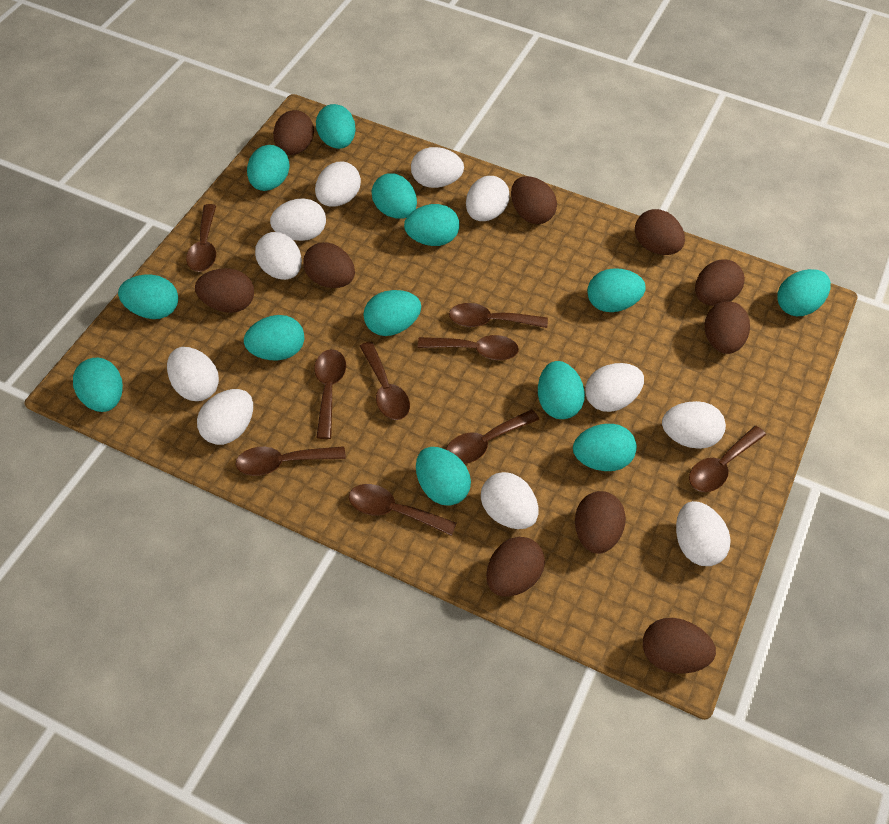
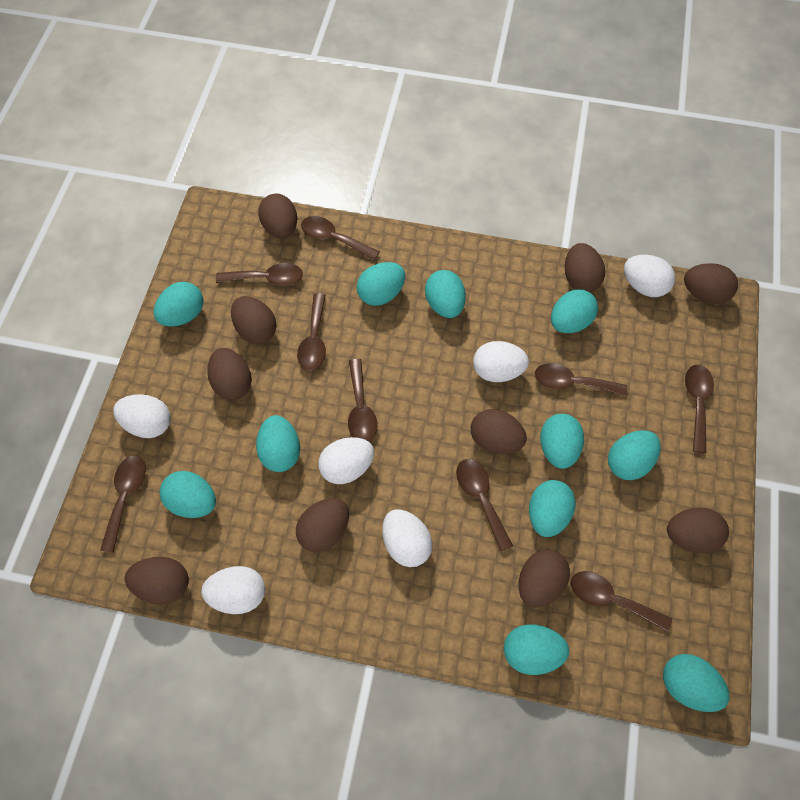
turquoise egg: [73,358,123,412] [118,275,178,319] [244,315,304,360] [247,145,290,191] [316,104,356,149] [363,290,421,336] [372,173,417,219] [404,204,460,246] [416,447,471,506] [538,361,585,419] [573,424,637,471] [587,268,646,312] [778,269,831,316] = 13 -> [154,282,203,327] [160,471,216,518] [256,415,300,472] [357,262,405,306] [425,270,466,318] [504,624,569,675] [529,480,575,537] [540,414,584,469] [551,289,598,333] [608,430,661,480] [663,654,730,712] = 11
white egg: [167,347,219,401] [197,389,253,445] [255,232,302,280] [270,198,326,241] [315,162,361,206] [411,147,464,188] [466,176,510,221] [481,472,538,529] [585,363,644,412] [662,401,726,449] [676,501,731,566] = 11 -> [113,394,171,438] [201,566,265,614] [318,437,374,484] [382,509,433,567] [473,341,529,382] [624,255,675,297] = 6

